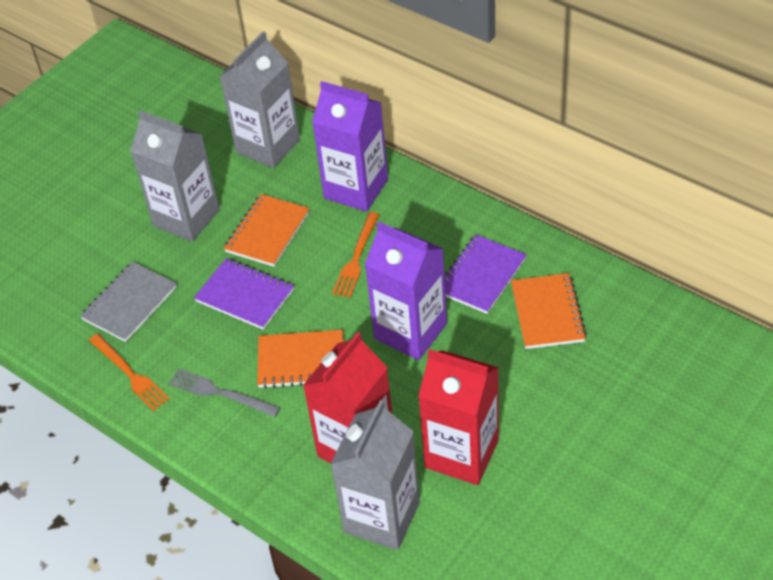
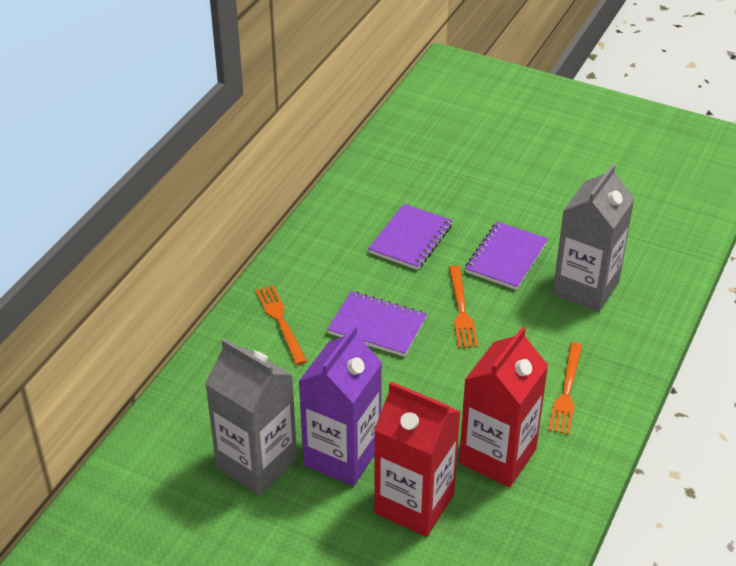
grey carton: [130,111,220,242] [219,31,300,168] [331,400,420,550] = 3 -> [205,339,297,495] [553,164,635,312] = 2
grey fork: [168,369,280,417] = 1 -> none = 0
grey notebook: [80,262,177,342] = 1 -> none = 0
orange fork: [89,334,170,411] [332,212,380,298] = 2 -> [255,285,307,365] [449,265,478,348] [548,343,582,435] = 3
orange notebook: [224,194,310,267] [257,330,343,389] [511,273,587,349] = 3 -> none = 0
purple carton: [312,81,388,212] [365,222,447,360] = 2 -> [298,325,382,486] = 1
purple notebook: [194,258,294,330] [445,235,527,314] = 2 -> [327,291,427,357] [368,204,453,270] [465,222,548,290] = 3

